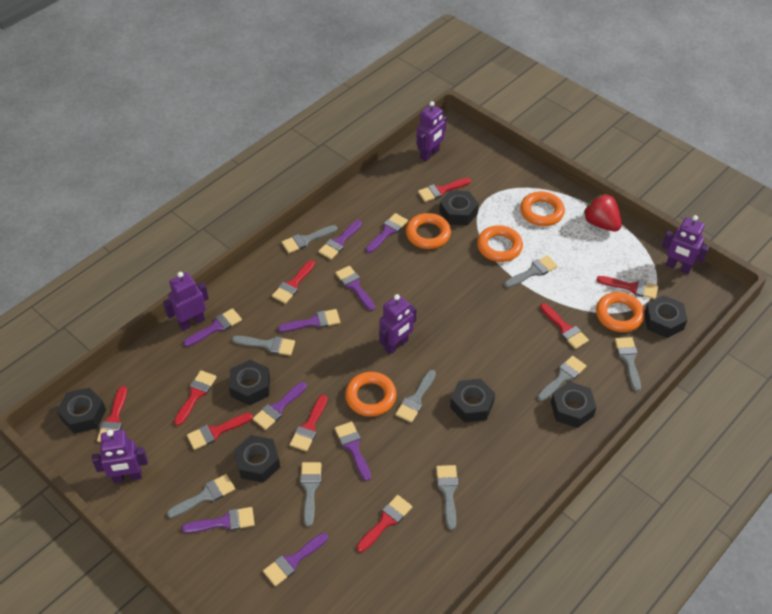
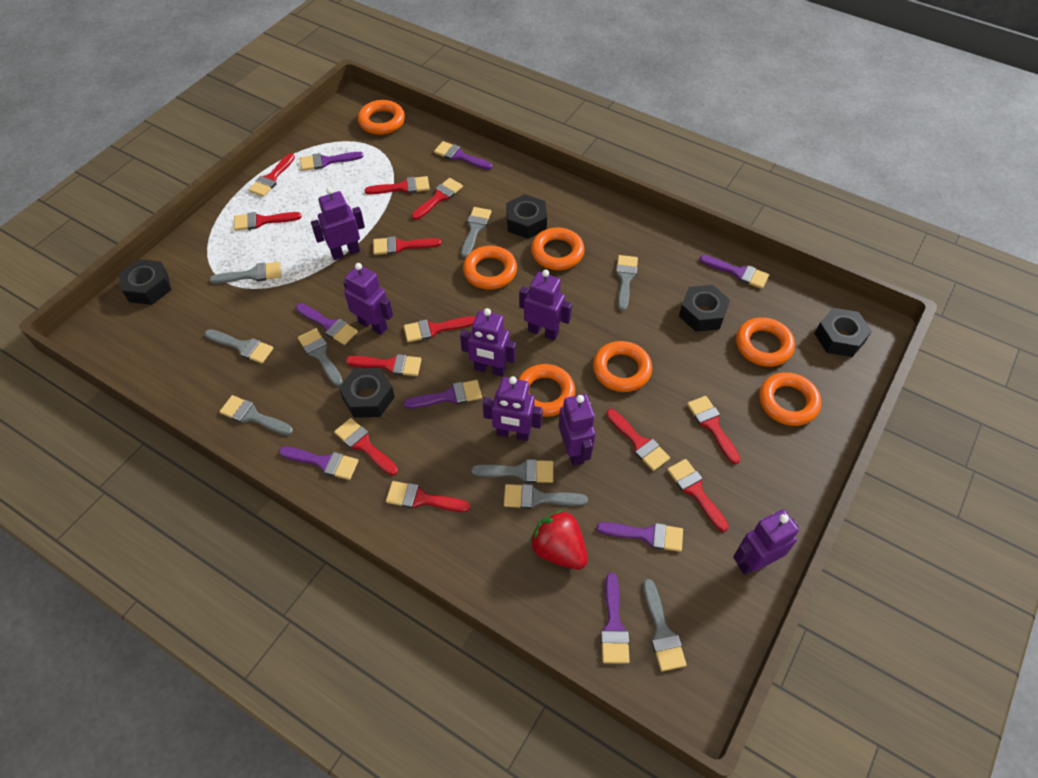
black nut: [57,387,106,434] [229,360,270,406] [234,435,280,483] [439,190,479,226] [450,379,495,423] [551,382,597,428] [645,295,687,338] = 7 -> [118,259,171,305] [339,368,395,418] [506,194,547,239] [679,285,730,332] [814,308,872,357] = 5
orange ring: [345,372,396,417] [406,213,451,249] [477,225,523,262] [520,191,565,226] [596,292,645,332] = 5 -> [358,100,405,135] [463,246,517,290] [518,364,575,417] [531,228,585,270] [593,341,652,392] [736,317,795,367] [759,372,821,426] = 7
purple brush: [182,507,255,533] [184,308,242,347] [253,382,307,430] [263,533,328,586] [278,309,340,332] [318,220,362,259] [335,266,375,311] [335,422,371,481] [366,213,408,253] = 9 -> [279,447,358,480] [296,303,358,345] [300,152,364,171] [404,380,482,409] [434,141,492,170] [596,522,683,552] [601,573,630,664] [699,255,769,289] = 8
purple robot: [92,430,148,483] [163,272,209,331] [379,294,417,354] [416,101,447,161] [662,215,709,274] = 5 -> [311,187,365,260] [343,263,393,335] [460,308,516,377] [483,376,543,441] [519,270,572,340] [559,394,596,466] [733,510,799,575] = 7
red brush: [97,386,127,442] [174,370,216,426] [187,413,253,450] [272,260,315,304] [290,395,328,451] [357,495,412,552] [418,178,471,202] [540,303,589,349] [597,276,658,299] = 9 -> [234,212,302,231] [249,153,295,197] [334,418,398,476] [346,354,422,376] [365,176,430,194] [373,236,441,255] [386,481,470,512] [404,316,476,342] [412,178,463,220] [606,409,670,471] [667,459,729,532] [687,396,740,464] = 12

